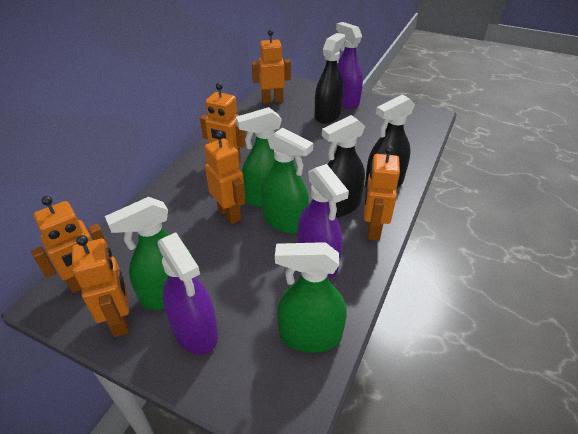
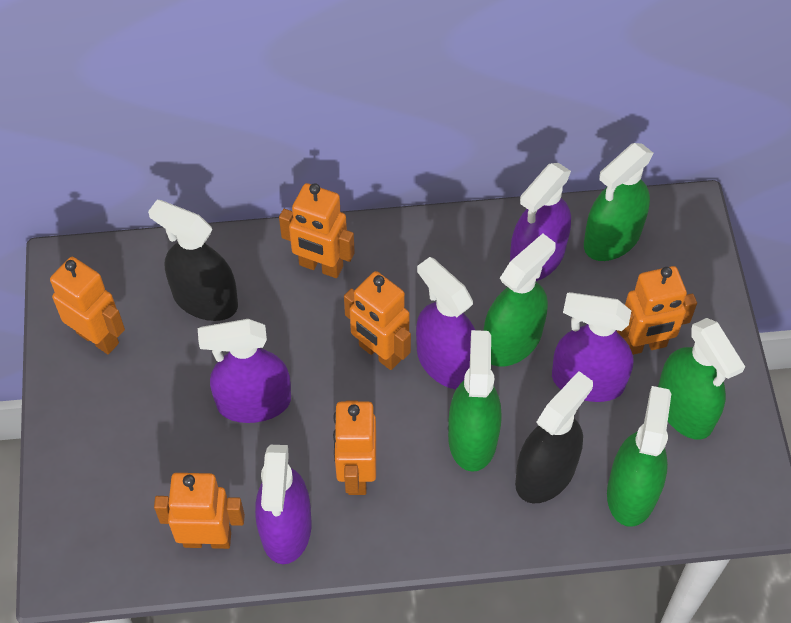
black spray bottle: [315,33,345,124] [322,115,365,217] [365,94,415,188] = 3 -> [148,200,238,321] [515,371,593,503] = 2
green spray bottle: [105,197,192,310] [236,107,282,207] [261,127,313,233] [275,242,347,353] = 4 -> [448,330,502,472] [483,233,556,367] [584,143,654,261] [607,386,671,527] [658,318,745,440] = 5
purple spray bottle: [157,232,218,355] [297,164,349,278] [336,22,363,109] = 3 -> [198,319,291,423] [255,445,311,564] [416,257,475,389] [510,163,571,281] [552,292,633,402] = 5

